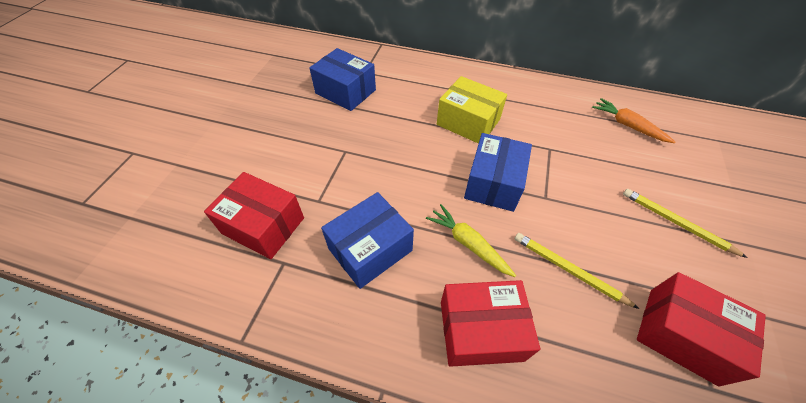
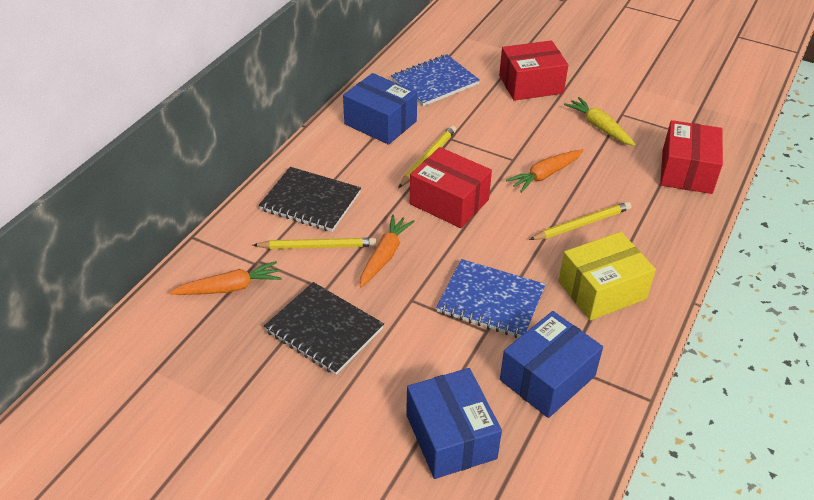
black notebook: none = 0 -> [259,167,361,232] [264,282,384,375] = 2
blue notebook: none = 0 -> [391,54,480,106] [436,259,546,338] = 2
orange carrot: [592,98,675,143] = 1 -> [169,261,281,295] [360,214,415,287] [506,149,584,193] = 3
yellow pencil: [515,233,639,309] [623,189,747,258] = 2 -> [253,238,376,249] [398,125,456,188] [529,202,631,240] = 3

